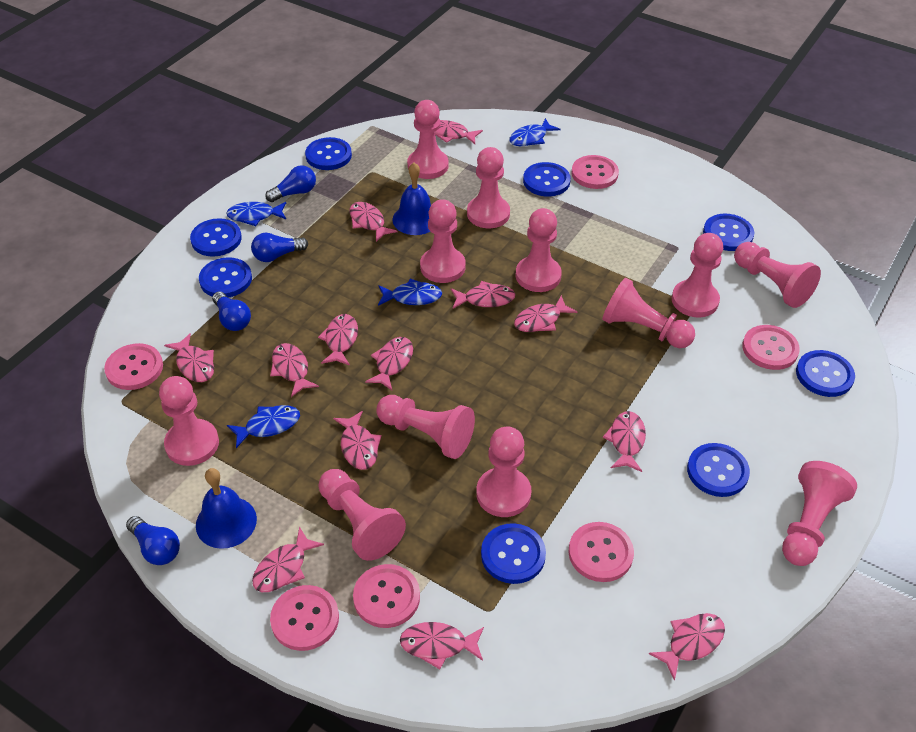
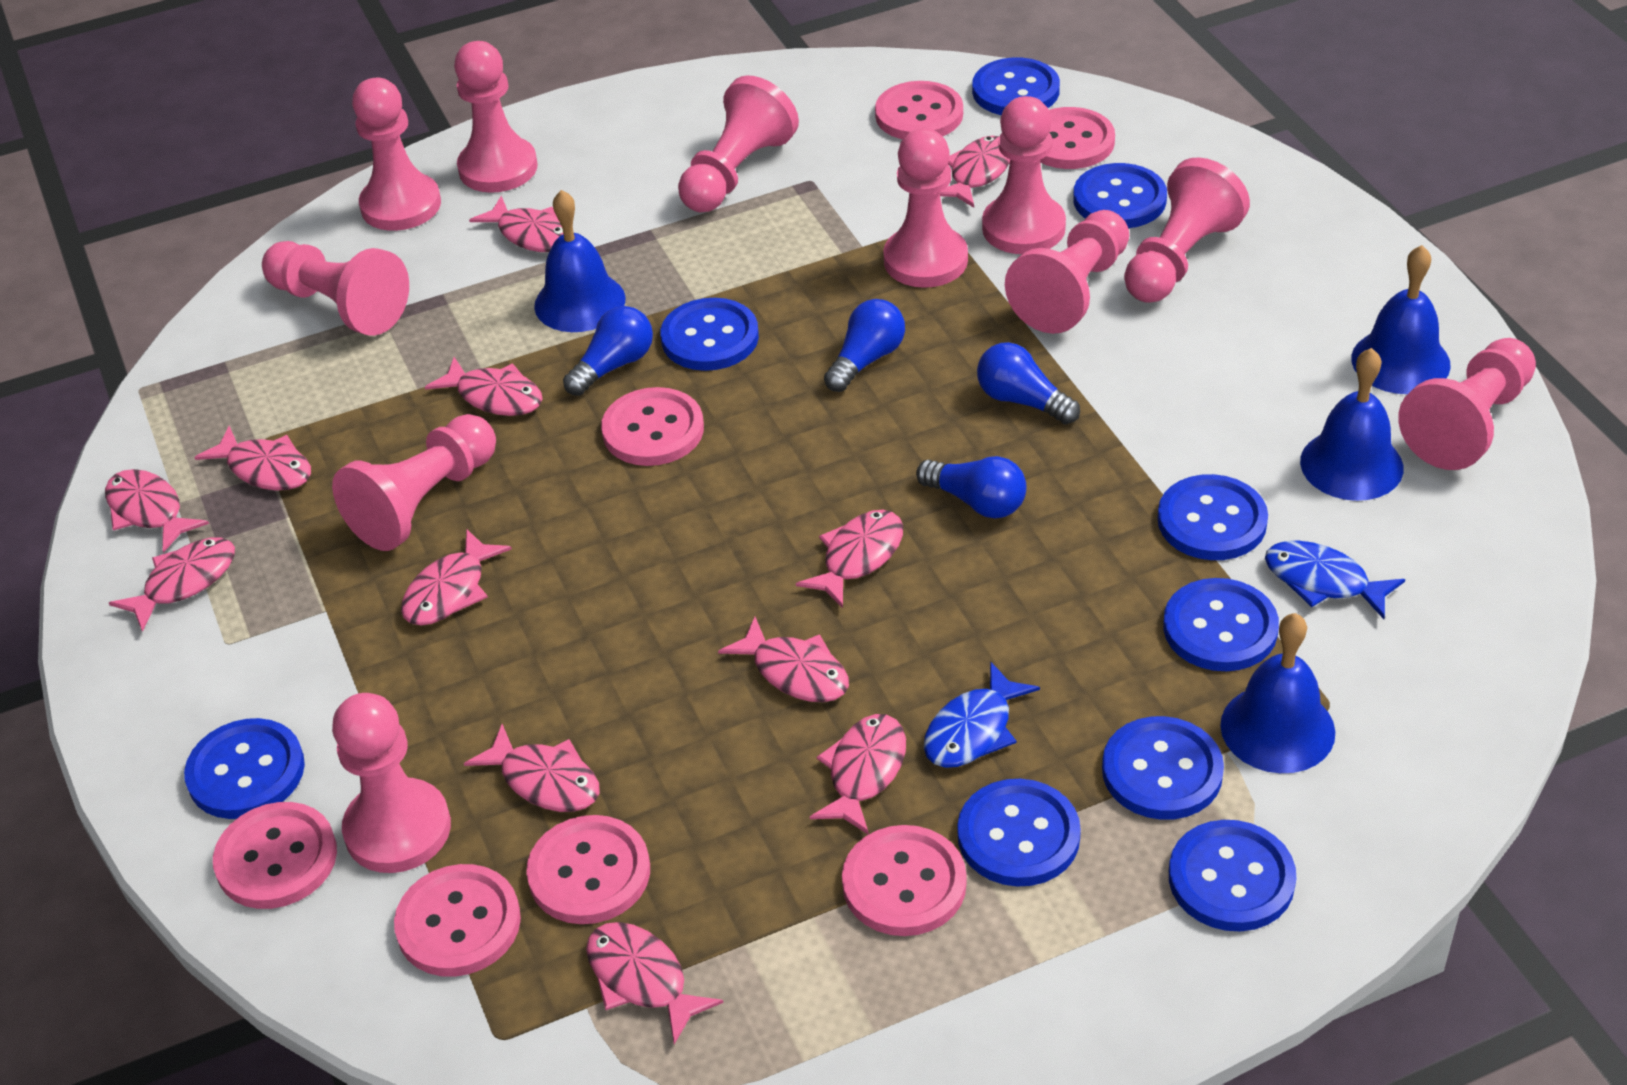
blue bell: [196,468,257,549] [392,163,431,235] = 2 -> [534,190,626,332] [1220,613,1335,773] [1300,348,1404,501] [1351,245,1451,394] = 4
blue button: [190,218,242,257] [199,257,252,298] [305,137,352,170] [481,523,546,584] [523,162,571,196] [687,443,750,497] [703,214,754,251] [796,350,855,397] = 8 -> [184,718,305,819] [660,298,759,371] [957,779,1081,887] [972,57,1060,115] [1073,163,1167,228] [1102,716,1224,820] [1158,474,1268,560] [1163,578,1279,671] [1169,820,1296,931] = 9
blue fish: [226,202,286,226] [227,405,300,448] [378,279,442,306] [509,118,561,146] = 4 -> [924,661,1040,768] [1265,540,1405,619] = 2
pink button: [104,343,163,390] [270,585,339,651] [353,564,420,628] [569,522,634,582] [571,155,619,189] [742,325,800,370] = 6 -> [213,802,337,909] [394,864,521,977] [526,815,650,924] [601,387,704,466] [842,825,967,936] [875,81,963,139] [1040,107,1115,169] = 7
pink fish: [164,333,214,382] [252,527,324,592] [270,343,319,397] [318,314,358,366] [333,411,381,470] [349,202,397,242] [365,337,413,390] [400,622,484,669] [435,120,483,144] [451,281,515,309] [514,295,577,332] [603,411,646,472] [649,613,725,681] = 13 -> [105,469,209,553] [109,537,235,632] [194,426,311,491] [401,529,512,626] [425,357,543,416] [464,724,600,812] [469,196,563,252] [586,922,724,1044] [718,617,849,702] [796,510,903,608] [810,714,906,835] [940,136,1010,208] = 12
pink pawn: [159,376,219,466] [319,469,406,561] [376,395,475,459] [407,100,449,179] [420,199,466,283] [467,147,510,228] [476,426,531,517] [516,208,562,292] [602,278,695,348] [672,233,723,317] [734,242,821,308] [782,461,857,566] = 12 -> [262,241,409,336] [332,414,496,551] [332,693,451,873] [352,78,441,231] [454,41,538,193] [678,75,799,212] [883,128,968,288] [982,96,1066,254] [1005,210,1129,334] [1124,157,1250,303] [1398,338,1536,470] = 11

